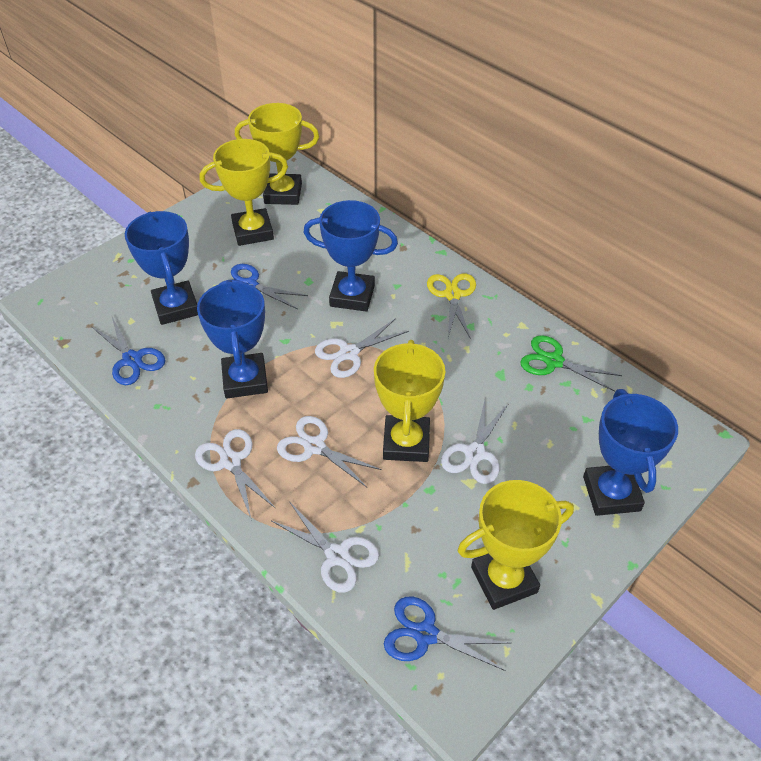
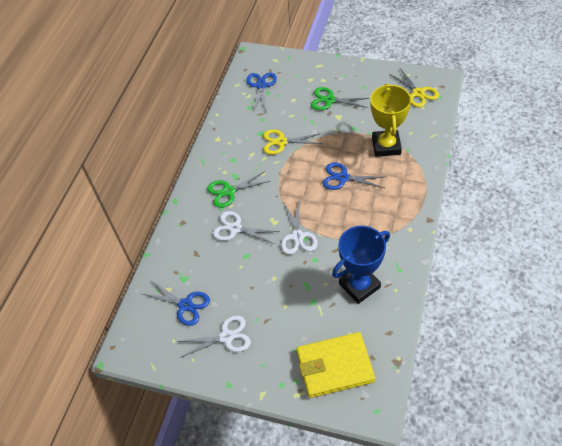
blue trophy: [125,211,198,325] [197,280,268,399] [303,200,398,312] [583,389,678,516] = 4 -> [332,226,390,304] = 1
green scissors: [520,335,622,392] = 1 -> [207,171,270,208] [311,87,369,110] = 2
white scissors: [195,429,275,518] [272,503,379,593] [277,416,382,487] [315,318,409,378] [441,400,509,484] = 5 -> [177,316,251,358] [213,211,280,244] [281,201,318,255] = 3
yellow scissors: [427,274,476,339] = 1 -> [263,129,322,155] [389,68,439,108] = 2
yellow trophy: [200,139,288,246] [235,103,319,205] [374,340,445,462] [458,480,574,610] = 4 -> [370,83,411,157] = 1
yellow wallet: none = 0 -> [296,332,375,398] = 1

